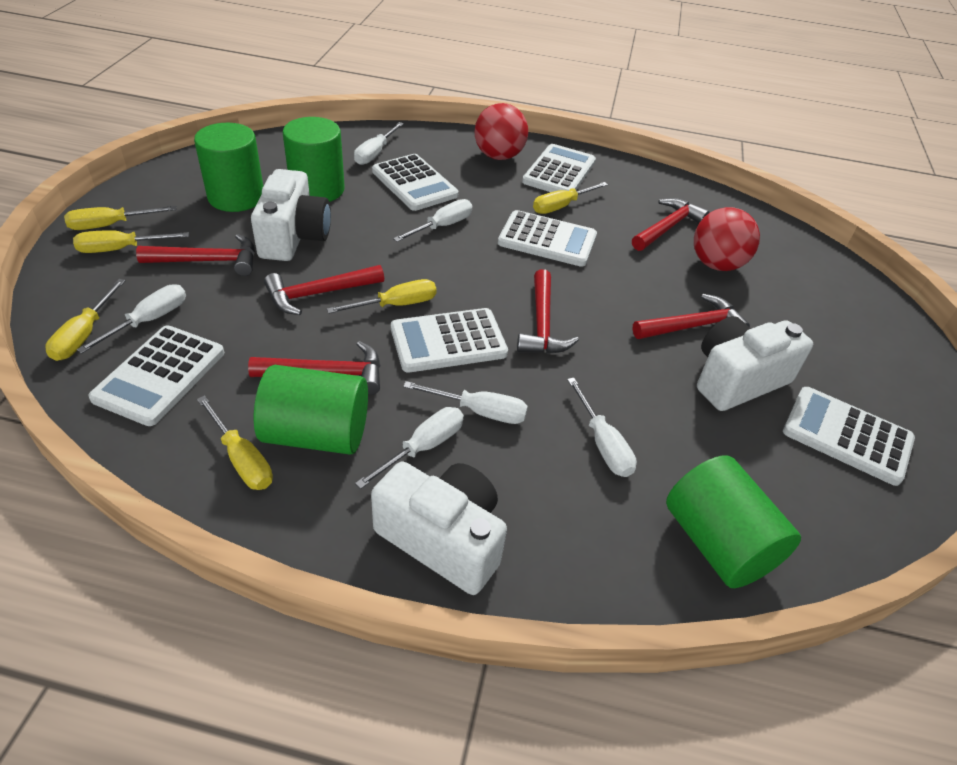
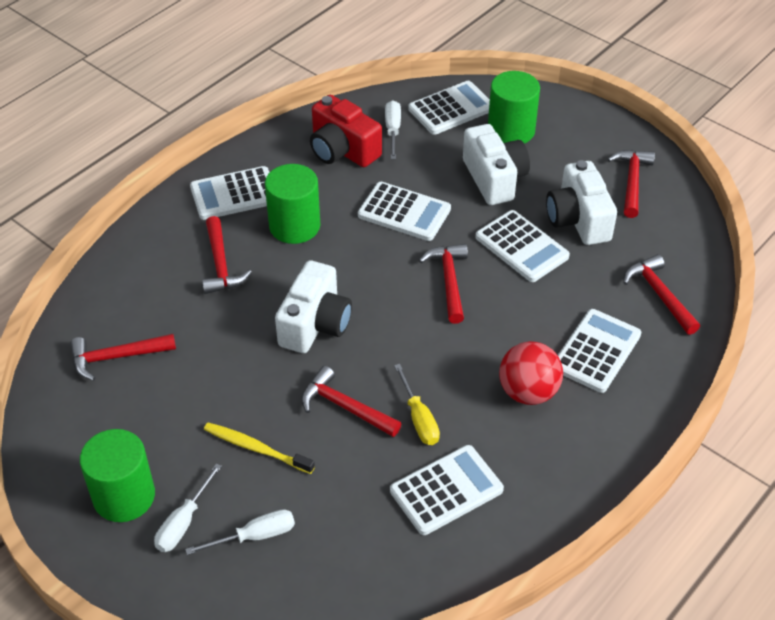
green cylinder: [194,123,263,212] [254,365,368,455] [282,117,345,202] [666,455,801,588] = 4 -> [80,429,155,522] [265,164,320,244] [488,71,540,144] = 3
red ball: [474,103,528,160] [694,207,760,271] = 2 -> [499,341,563,405] = 1
red camera: none = 0 -> [310,95,382,167] = 1
white screwdriver: [77,284,186,354] [354,122,404,165] [355,407,464,489] [393,199,472,242] [403,381,528,424] [567,378,637,477] = 6 -> [154,463,222,552] [185,509,295,555] [385,100,401,159] = 3
yellow screwdriver: [45,279,126,361] [64,206,177,230] [73,230,189,253] [197,396,273,490] [327,279,436,314] [533,182,608,214] = 6 -> [394,364,440,445] = 1
yellow toothbrush: none = 0 -> [204,422,315,474] = 1

